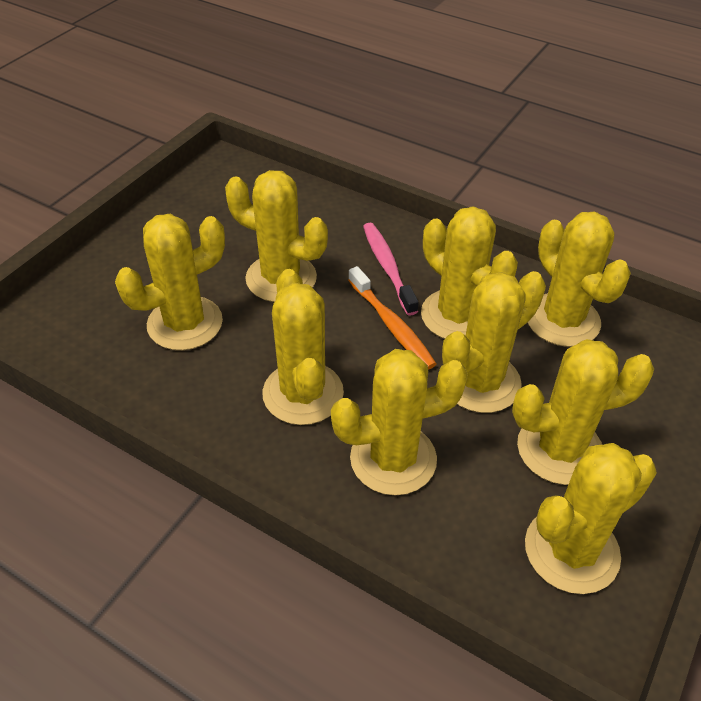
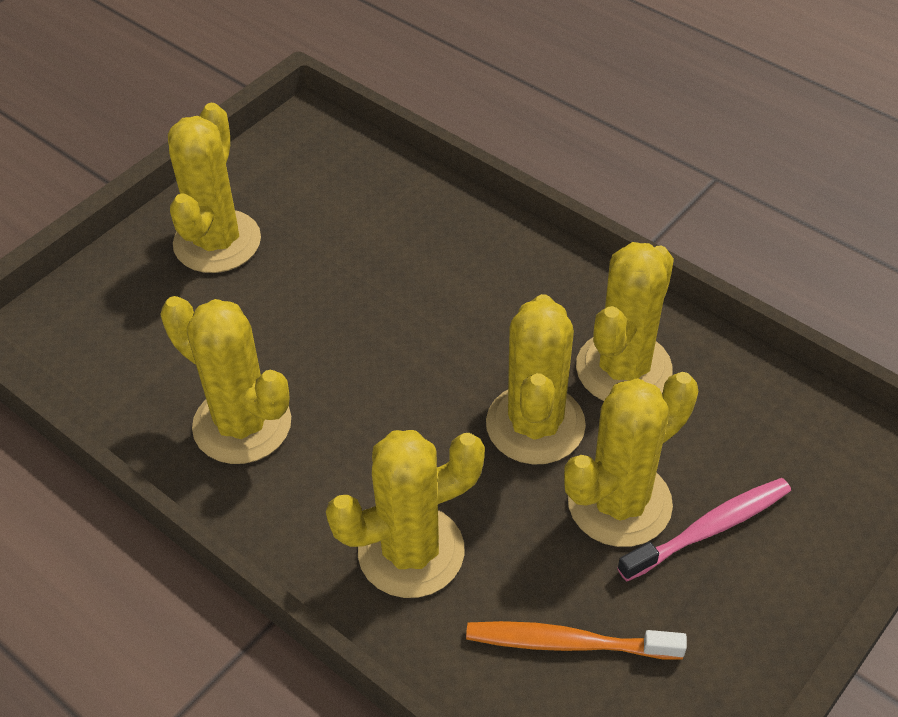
yellow cactus: [115,214,225,350] [225,170,328,302] [262,269,344,425] [331,349,468,495] [421,206,518,339] [442,271,546,413] [512,339,654,485] [525,443,657,594] [528,212,631,347] = 9 -> [160,296,291,464] [168,103,261,273] [326,430,485,598] [486,294,586,465] [564,372,698,547] [576,242,674,401] = 6

